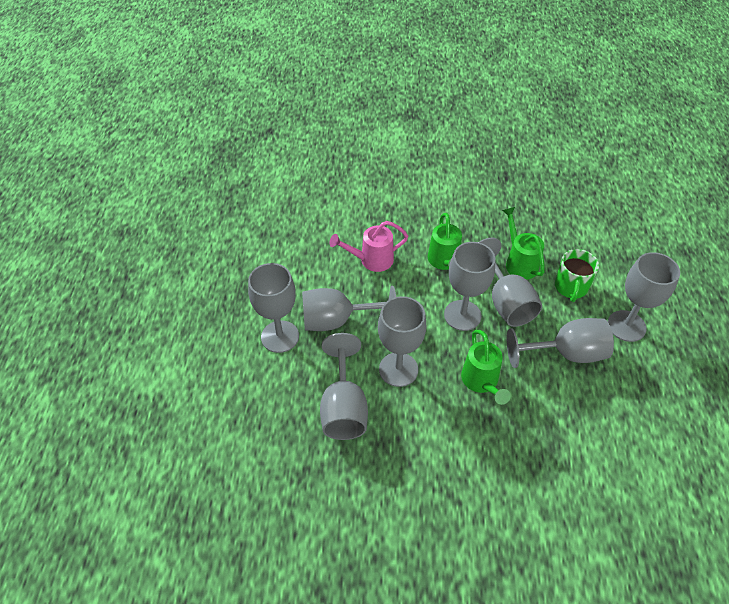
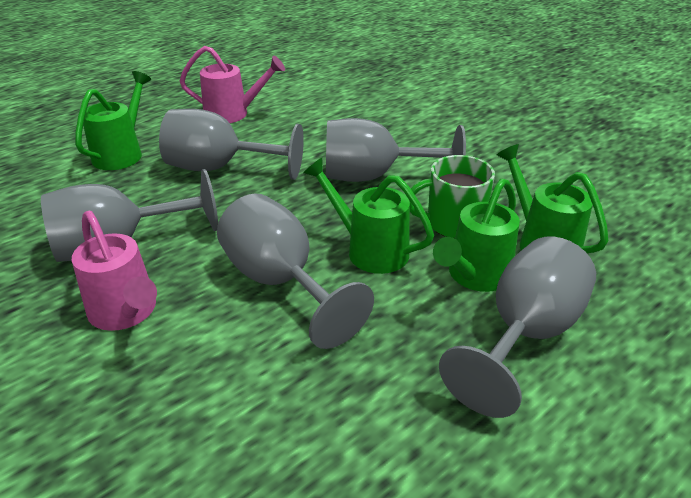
green watering can: [428,213,462,270] [461,330,511,405] [502,207,545,280] = 3 -> [75,71,151,170] [303,158,434,274] [433,178,520,292] [497,144,608,253] = 4
grey goblet: [248,263,299,353] [302,286,396,331] [320,333,368,440] [378,296,426,387] [444,242,495,331] [479,238,542,327] [507,318,614,368] [608,252,680,342] = 8 -> [41,169,218,262] [159,109,304,180] [217,194,374,349] [326,118,466,182] [439,236,596,418] = 5
pink watering can: [329,221,408,272] = 1 -> [72,210,157,331] [180,46,285,123] = 2

